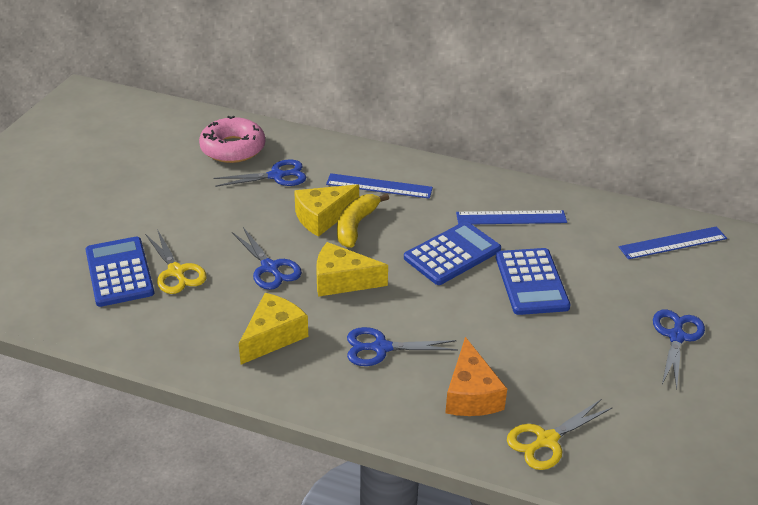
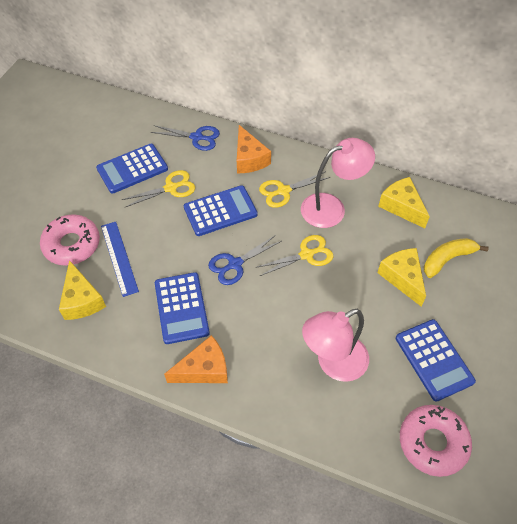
blue calculator: [85,237,154,307] [404,221,501,285] [496,248,571,315] = 3 -> [96,144,168,194] [155,272,210,344] [184,185,258,236] [396,319,476,401] = 4
blue ruler: [326,173,433,199] [456,210,567,224] [619,226,727,259] = 3 -> [101,222,139,297] = 1
blue scissors: [214,159,306,187] [232,227,302,290] [347,327,458,366] [653,309,705,390] = 4 -> [151,125,220,151] [208,235,281,285] = 2
orange cheese: [445,337,507,416] = 1 -> [164,335,228,383] [237,125,271,173] = 2
pink donut: [199,116,265,163] = 1 -> [40,214,100,266] [400,405,472,477] = 2
pink lamp: none = 0 -> [301,138,375,228] [302,309,369,382] = 2
yellow scissors: [145,229,207,294] [507,399,613,470] = 2 -> [122,170,195,207] [255,235,333,276] [259,171,330,208] = 3

